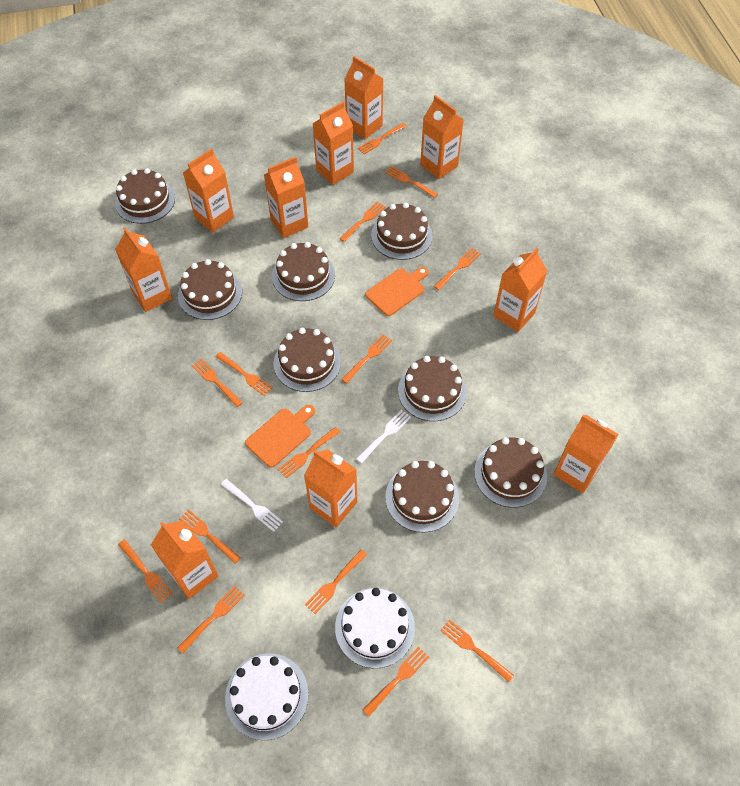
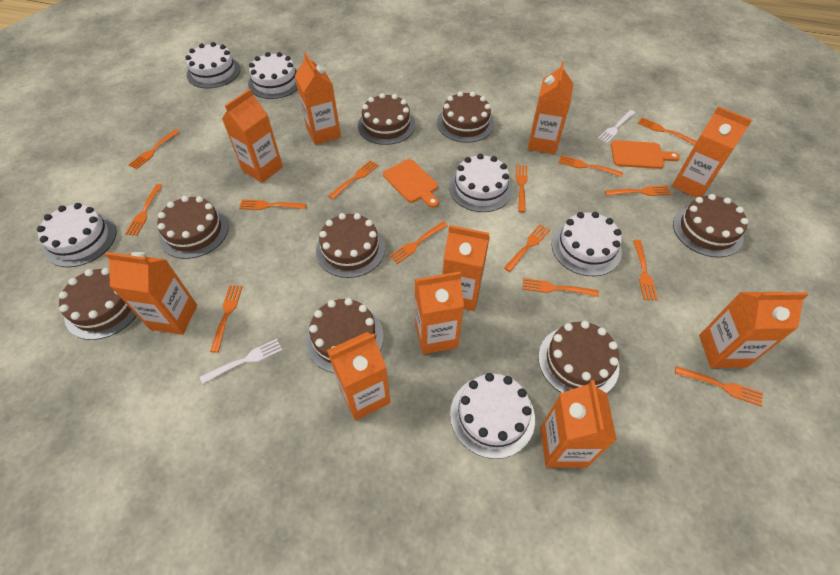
white cake: [225,653,309,740] [335,588,415,668] = 2 -> [37,203,116,267] [185,42,241,88] [248,52,298,99] [449,154,513,212] [450,373,535,459] [552,212,622,276] = 6

